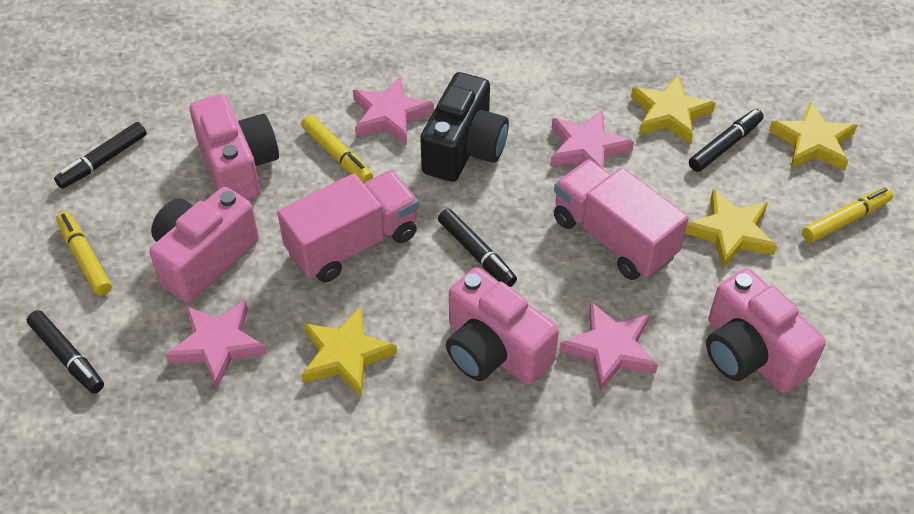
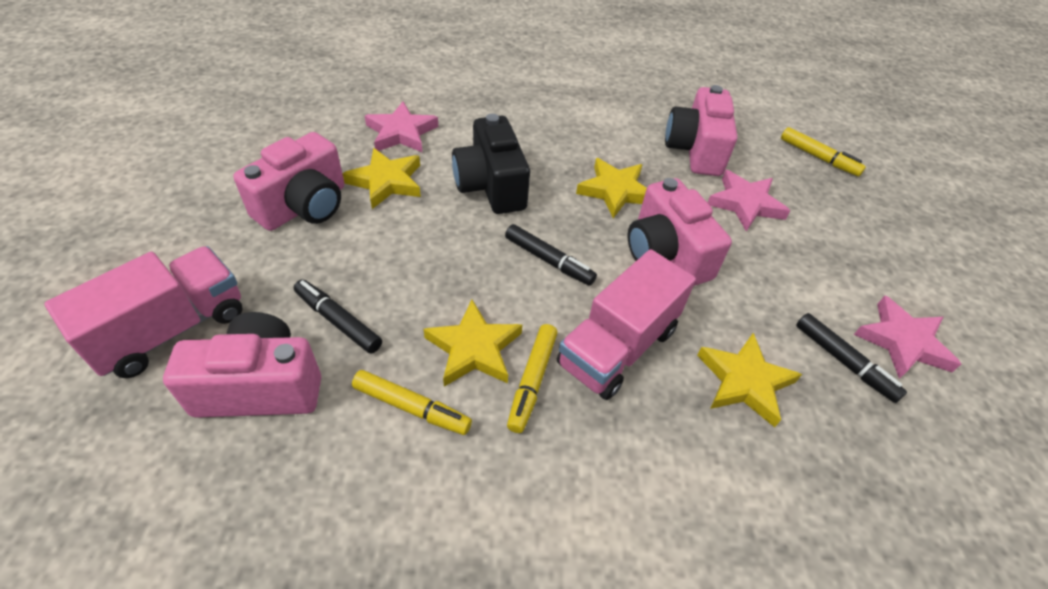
black marker: [27,310,104,394] [54,122,147,189] [438,209,517,287] [689,109,764,172] = 4 -> [294,279,382,354] [505,224,597,286] [796,313,907,403] = 3
pink star: [166,300,267,389] [353,76,434,145] [550,109,634,168] [559,302,658,391] = 4 -> [365,102,438,152] [707,170,790,231] [854,295,961,379] = 3

